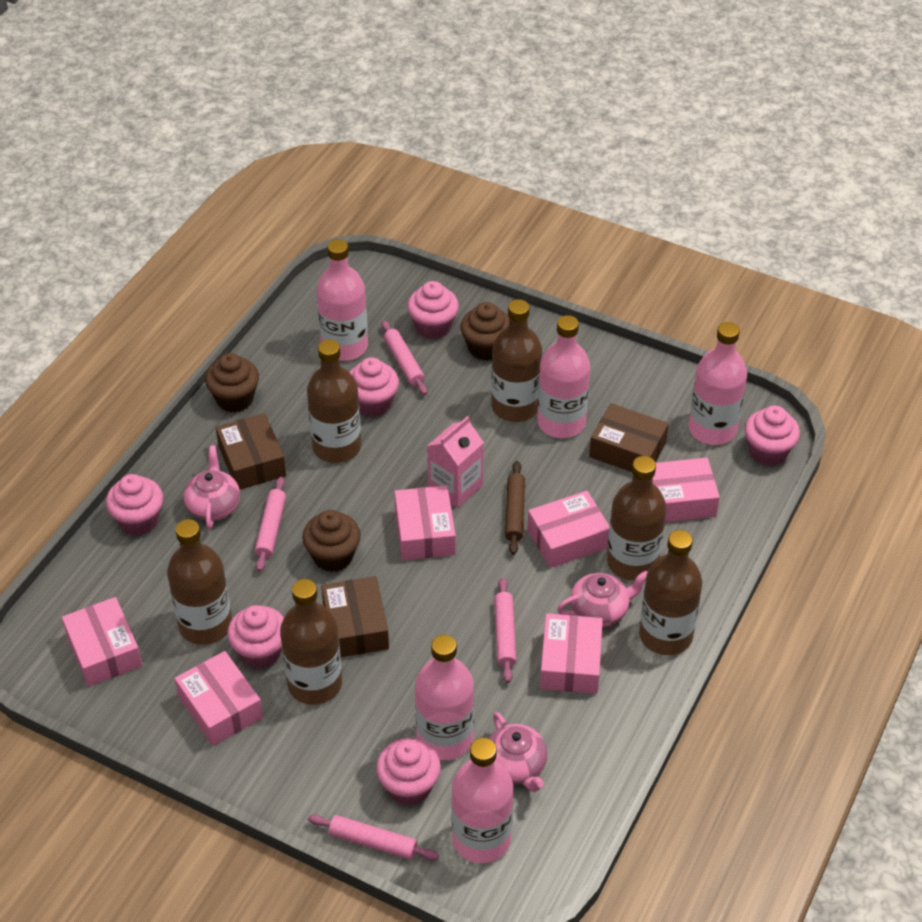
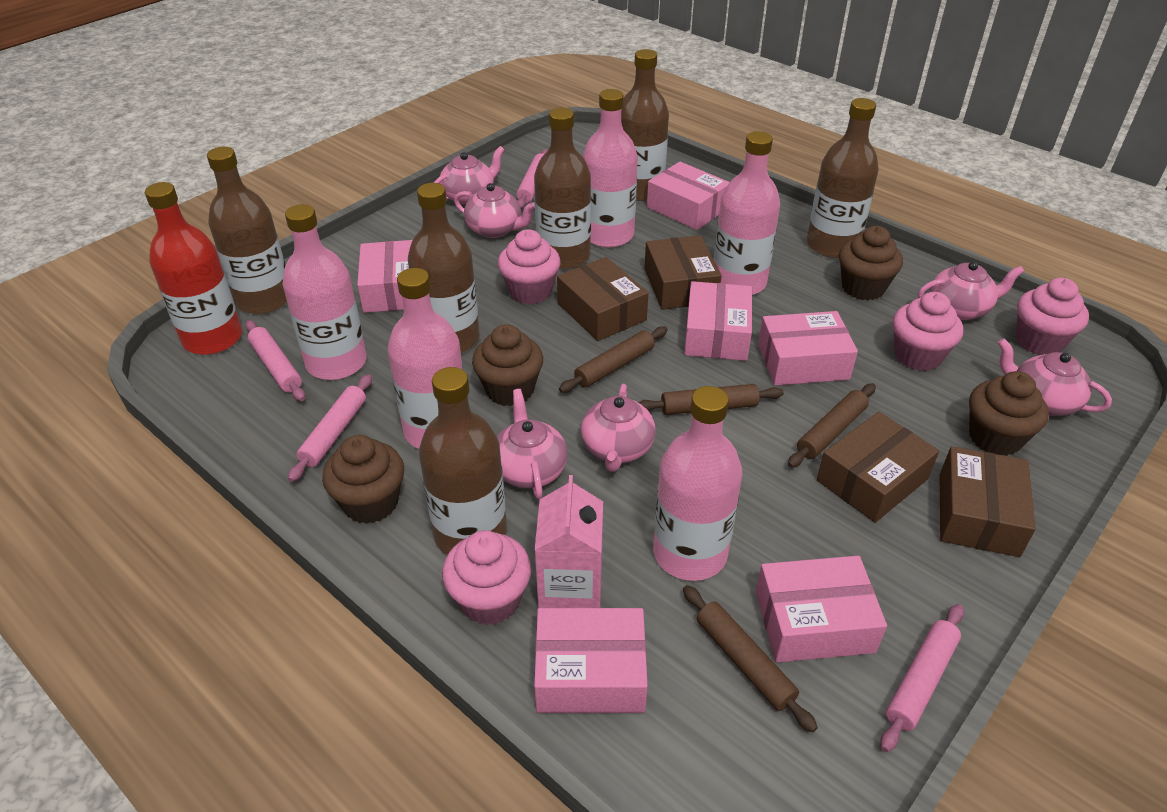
brown box: [216,413,286,489] [321,576,389,657] [589,403,669,472] = 3 -> [557,257,648,341] [644,235,721,310] [817,412,939,523] [940,446,1036,557] = 4
brown cupcake: [205,353,259,413] [302,510,361,572] [460,302,509,361] = 3 -> [322,435,404,524] [472,324,543,406] [839,226,903,300] [969,371,1049,456] = 4
brown rolling pin: [505,461,525,555] = 1 -> [559,326,668,393] [638,384,784,415] [683,585,818,733] [788,383,876,468] = 4
pink cupcake: [106,474,163,536] [227,605,284,669] [350,357,399,417] [376,738,441,806] [407,281,459,340] [744,406,800,466] = 6 -> [442,530,531,625] [498,229,561,304] [893,292,963,371] [1016,278,1089,355] = 4
pink teapot: [184,445,240,530] [488,712,548,792] [557,571,647,627] = 3 -> [434,146,505,205] [454,183,535,238] [497,389,568,499] [581,384,655,472] [918,261,1024,320] [998,338,1112,416] = 6
red bottle: none = 0 -> [145,182,242,355] = 1

